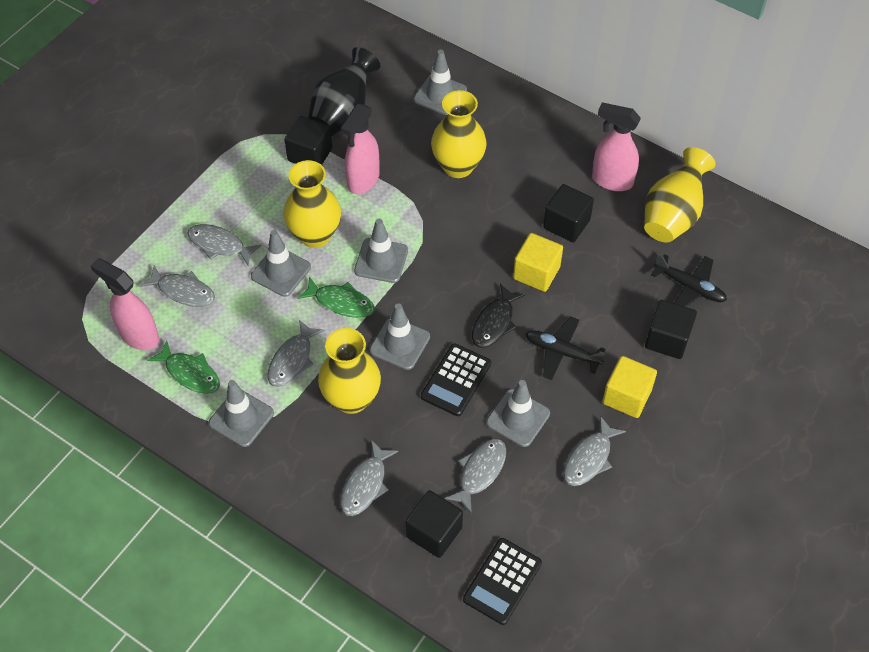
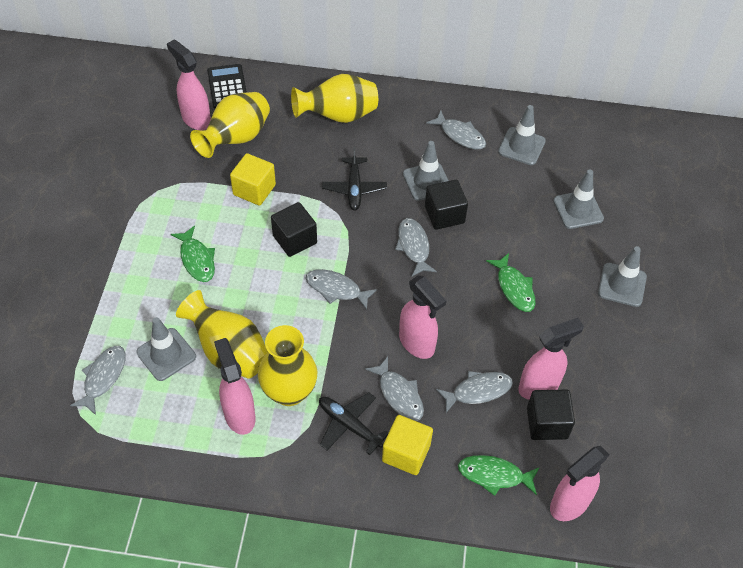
black calculator: [421,343,491,416] [463,538,542,625] = 2 -> [207,64,247,109] = 1
black cube: [284,116,333,165] [406,490,463,558] [543,184,594,243] [645,300,697,359] = 4 -> [271,202,317,257] [425,180,468,230] [527,390,575,440] = 3
black fish: [472,284,525,348] = 1 -> none = 0
black vase: [308,47,381,136] = 1 -> none = 0
green fish: [147,340,220,394] [297,277,375,318] = 2 -> [171,226,215,282] [458,455,540,496] [486,253,535,312] = 3
grey traffic cone: [209,380,274,447] [251,230,311,297] [354,219,408,283] [370,303,430,370] [414,50,467,115] [486,380,550,447] = 6 -> [136,317,196,381] [403,141,449,201] [498,105,546,165] [553,170,604,229] [598,246,647,307] = 5
pink spray bottle: [91,258,159,350] [341,104,380,194] [592,102,641,191] = 3 -> [167,39,211,130] [214,338,256,435] [399,276,446,359] [518,318,584,400] [550,446,610,521] = 5

